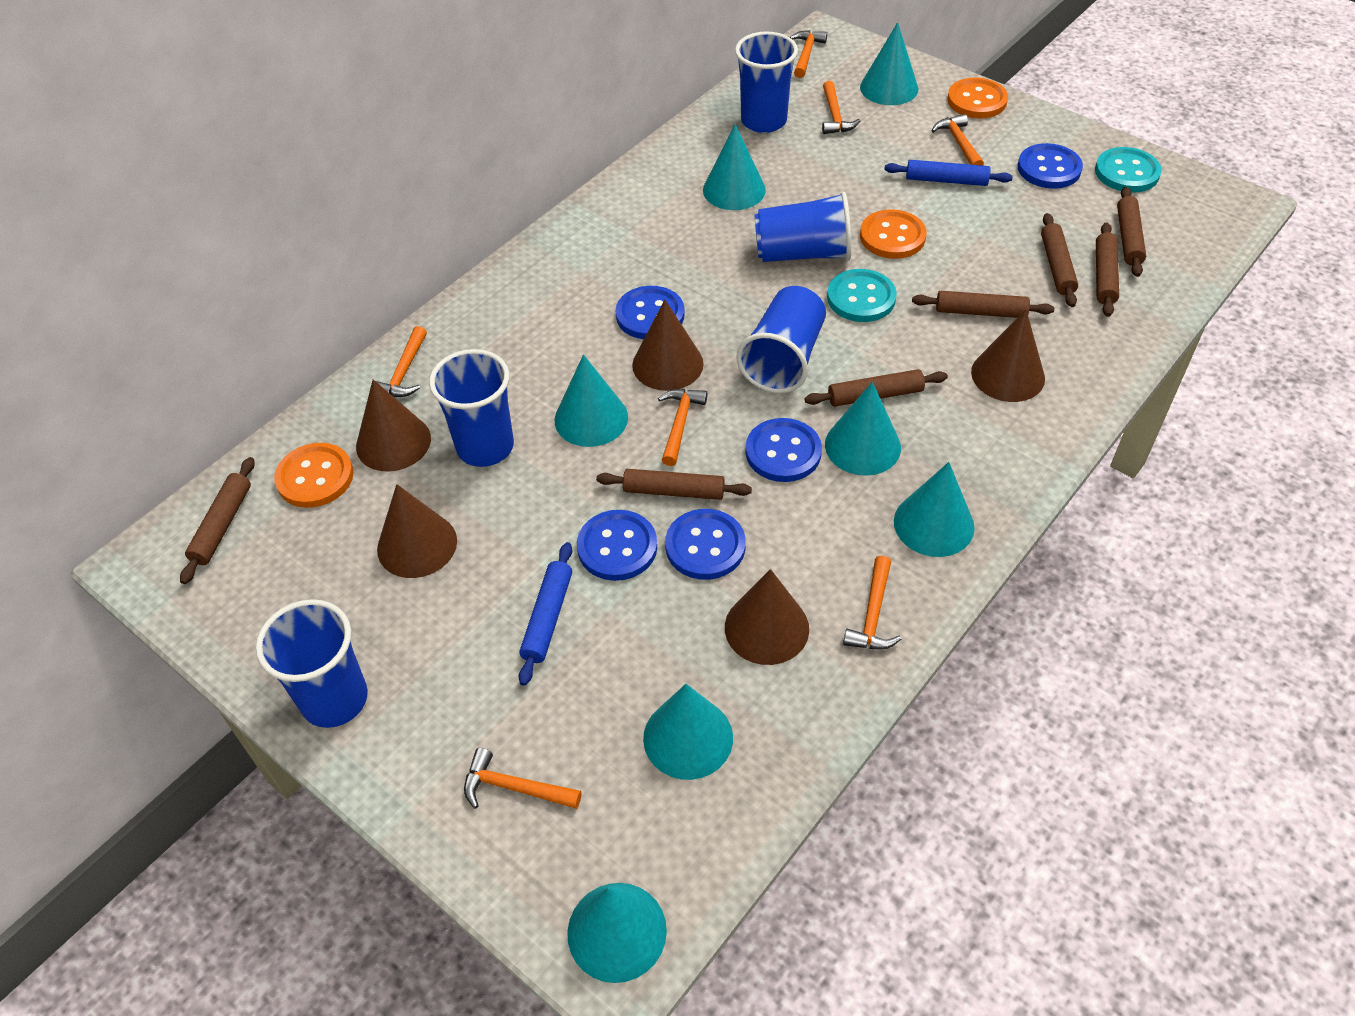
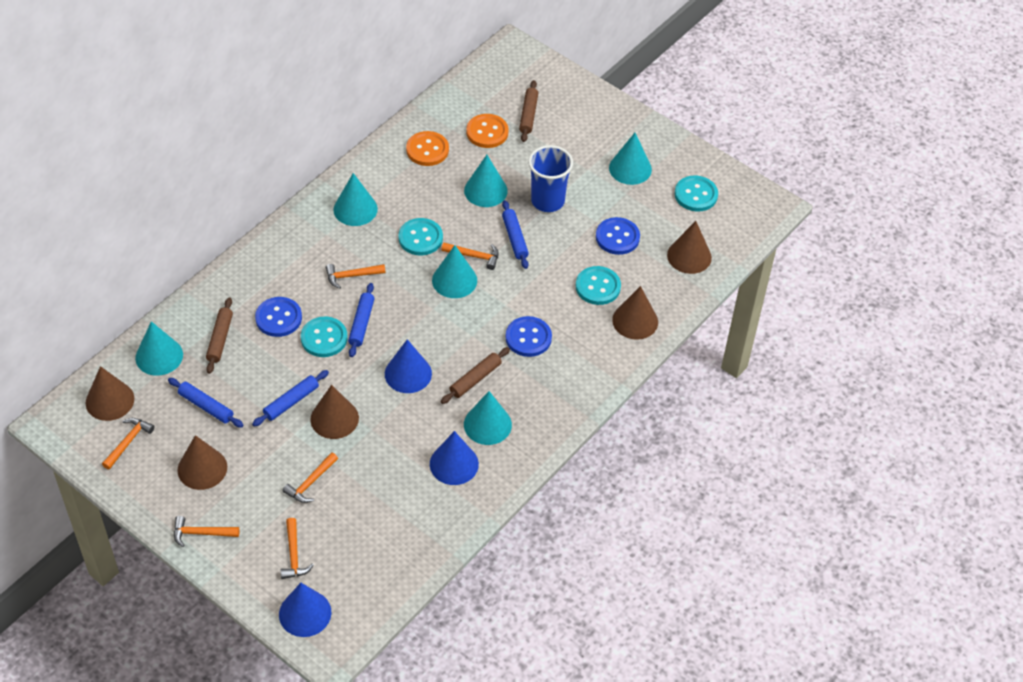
blue button: [577,510,657,581] [616,286,685,339] [665,509,746,580] [746,418,822,482] [1018,143,1083,189] = 5 -> [255,297,302,337] [505,316,552,357] [596,217,640,255] = 3
blue cone: none = 0 -> [279,583,331,637] [385,339,432,393] [430,431,479,485] = 3
blue cup: [256,599,368,728] [429,349,514,467] [735,31,798,133] [737,286,826,394] [754,192,851,262] = 5 -> [528,145,573,212] = 1
blue rolling pin: [519,542,572,686] [884,160,1013,186] = 2 -> [168,378,244,428] [252,370,329,427] [348,283,374,357] [502,200,529,269] = 4
brown rolling pin: [180,457,255,584] [596,469,752,500] [805,369,948,407] [912,291,1054,318] [1041,213,1078,307] [1096,222,1119,317] [1117,187,1146,277] = 7 -> [206,297,233,374] [441,347,510,404] [519,80,538,142] = 3
orange button: [274,443,354,508] [860,209,927,259] [947,78,1008,118] = 3 -> [406,131,449,166] [466,114,509,148] = 2
orange hammer: [370,326,427,397] [464,748,582,809] [658,389,708,466] [790,30,827,78] [822,81,860,134] [843,555,902,650] [932,114,984,166] = 7 -> [102,418,155,470] [174,516,239,547] [281,518,314,579] [283,452,338,503] [326,264,386,289] [441,243,499,270] = 6
turquoise button: [827,269,897,322] [1095,147,1162,193] = 2 -> [301,317,347,357] [398,218,443,256] [576,266,621,305] [675,176,718,211] = 4
turquoise cone: [555,355,628,447] [567,883,667,983] [643,684,733,780] [703,124,766,210] [825,382,901,476] [860,22,919,105] [894,462,975,557] = 7 -> [135,321,183,376] [334,173,378,226] [432,245,477,298] [464,155,508,207] [464,391,512,445] [609,133,652,185] = 6

